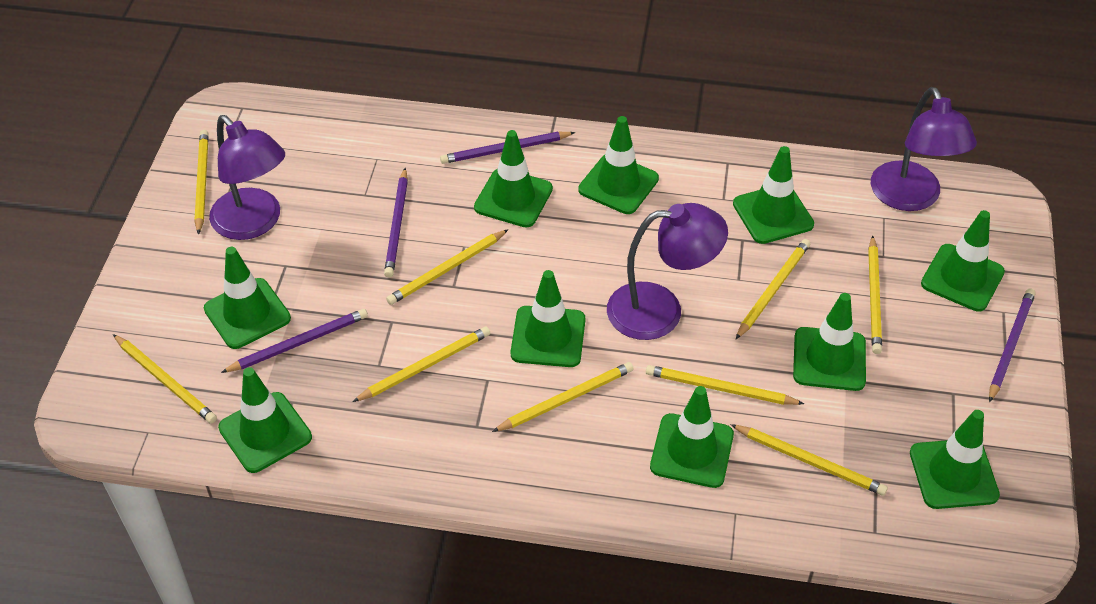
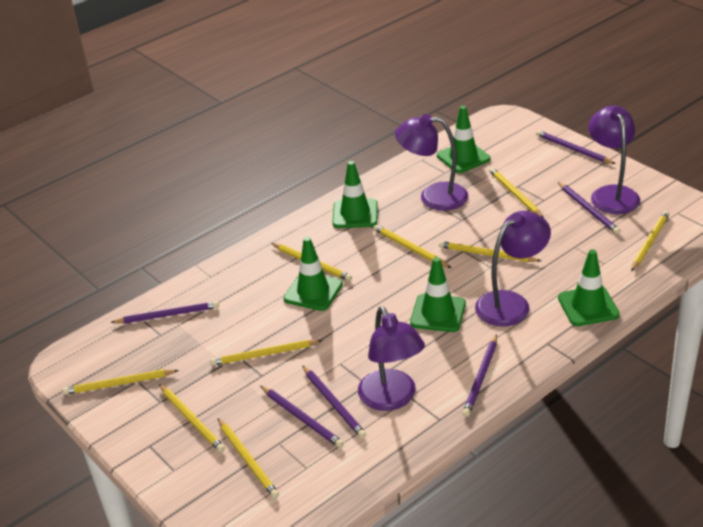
green traffic cone: [204,247,291,349] [218,367,312,473] [474,130,553,228] [511,270,586,367] [578,116,659,214] [650,386,734,488] [733,146,814,244] [793,293,866,391] [910,410,1000,509] [921,210,1005,311] = 10 -> [284,237,343,311] [332,161,378,228] [410,257,466,332] [437,106,491,173] [558,249,620,326] = 5
purple lamp: [209,115,285,240] [607,203,728,340] [871,87,977,211] = 3 -> [358,306,425,411] [395,114,468,211] [475,211,551,326] [589,106,640,214] = 4
purple pencil: [221,309,368,373] [384,168,408,277] [440,132,575,164] [989,288,1036,403] = 4 -> [110,301,219,323] [260,386,344,448] [302,365,366,439] [462,334,497,417] [536,130,615,164] [558,182,620,234] = 6

